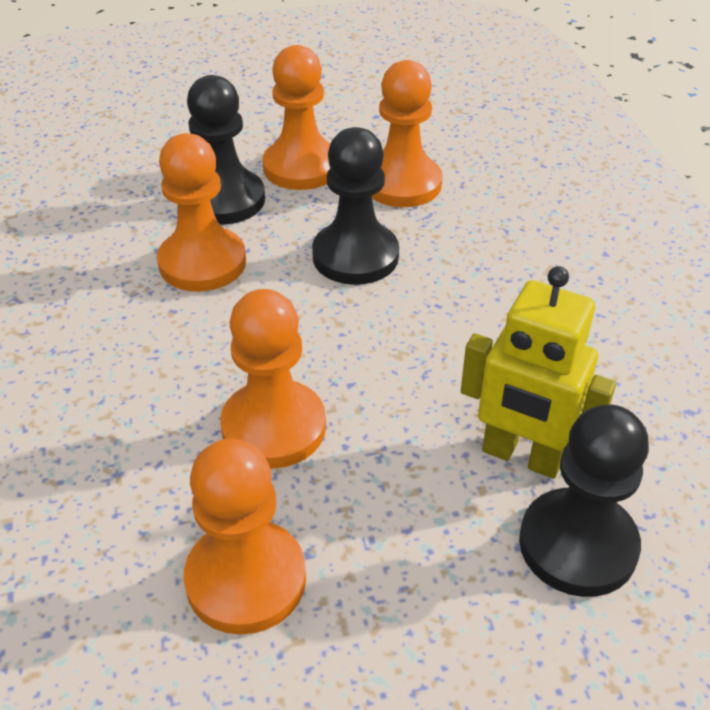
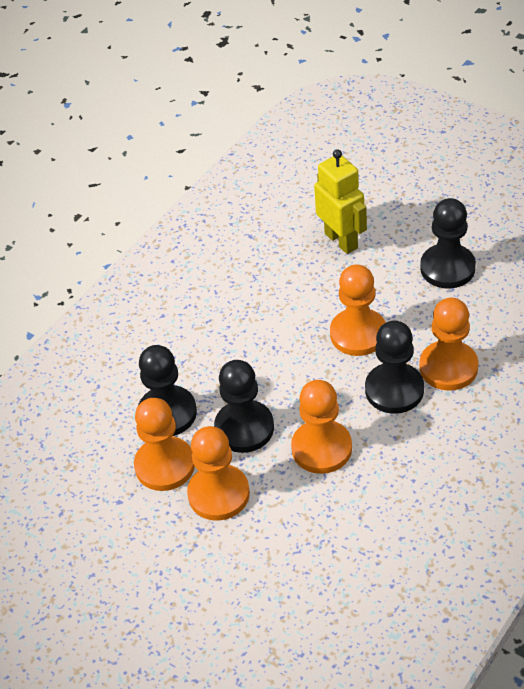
black pawn: [187,75,265,225] [312,127,399,285] [519,404,649,597] = 3 -> [138,345,197,436] [214,360,274,453] [365,320,424,414] [420,198,476,289] = 4

